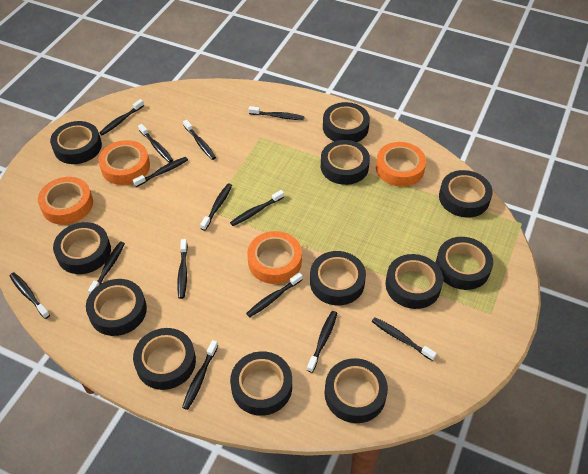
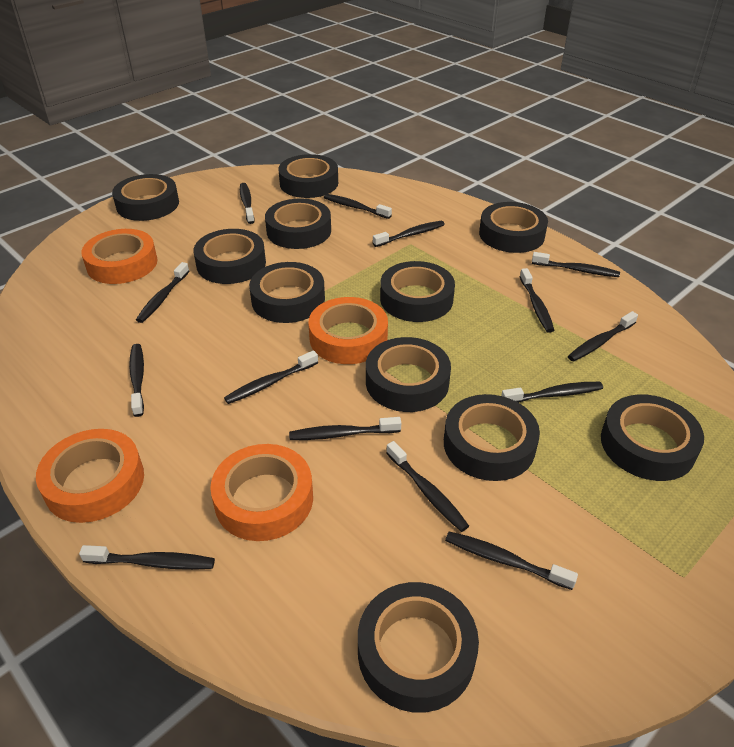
black tape: [50,121,102,164] [53,222,111,274] [86,279,147,336] [133,328,196,390] [230,351,292,416] [310,251,366,305] [321,140,370,185] [323,102,370,142] [325,358,388,423] [386,254,443,309] [436,237,493,290] [439,170,493,218] = 12 -> [112,174,179,221] [193,229,266,284] [249,262,325,323] [265,198,331,249] [278,154,338,198] [358,582,479,713] [366,337,451,412] [380,261,455,322] [444,394,540,481] [479,202,548,253] [601,394,704,481] = 11

